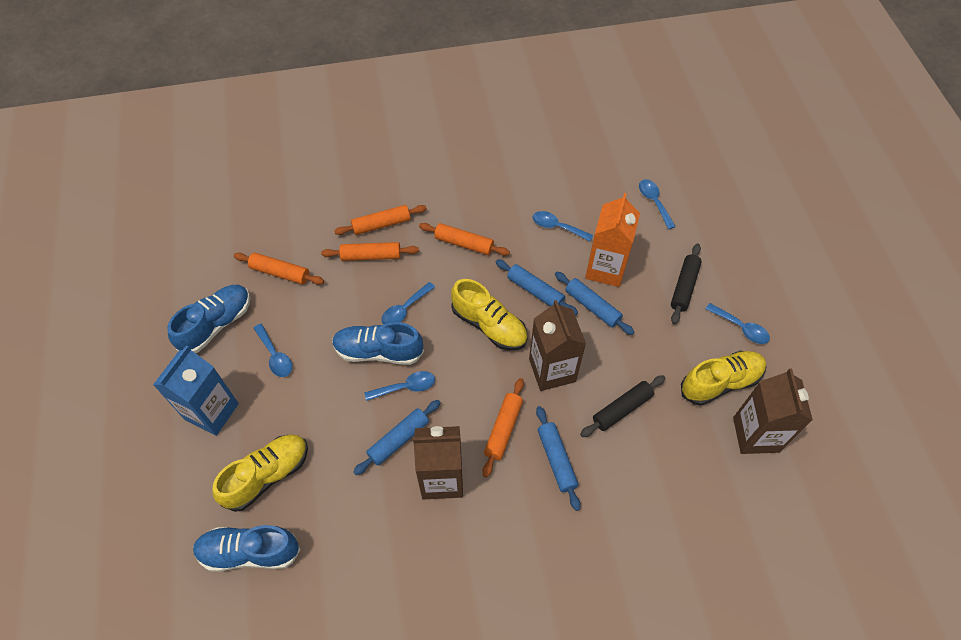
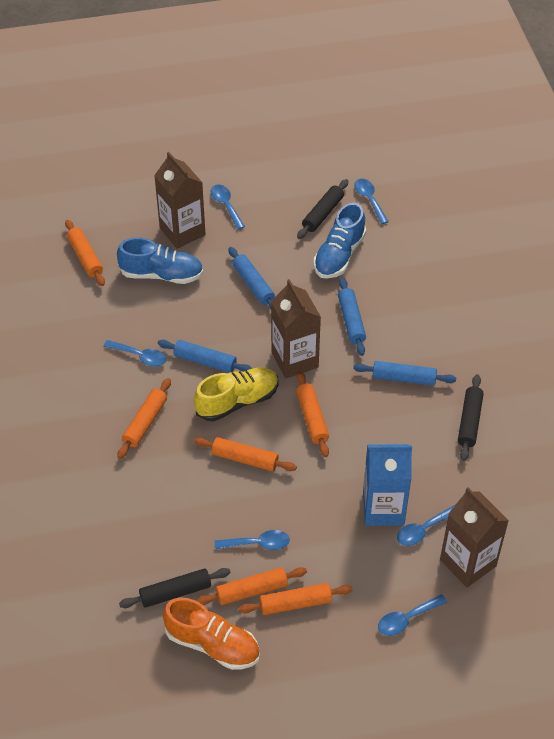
black rolling pin: [580,375,666,437] [671,243,702,324] = 2 -> [119,568,231,608] [297,179,348,239] [458,374,484,461] = 3
blue shoe: [167,285,250,353] [193,525,301,572] [332,322,424,365] = 3 -> [117,237,203,284] [314,202,366,279] = 2
orange carton: [585,193,640,287] = 1 -> none = 0
orange rolling pin: [234,252,324,285] [321,242,419,261] [334,205,427,235] [419,223,510,256] [483,378,524,477] = 5 -> [65,220,105,286] [117,378,171,459] [194,437,297,471] [196,567,307,605] [239,583,353,615] [296,371,329,457] = 6
orange shoe: none = 0 -> [163,598,260,670] = 1
yellow shoe: [213,434,308,512] [451,279,528,350] [681,351,766,406] = 3 -> [194,368,279,421] = 1

